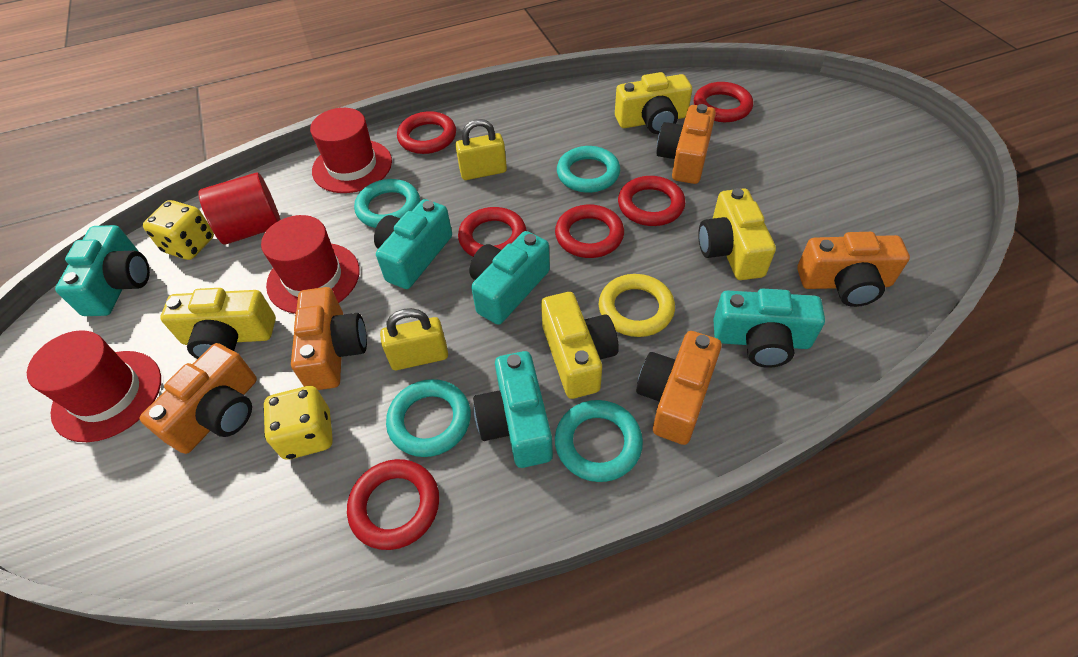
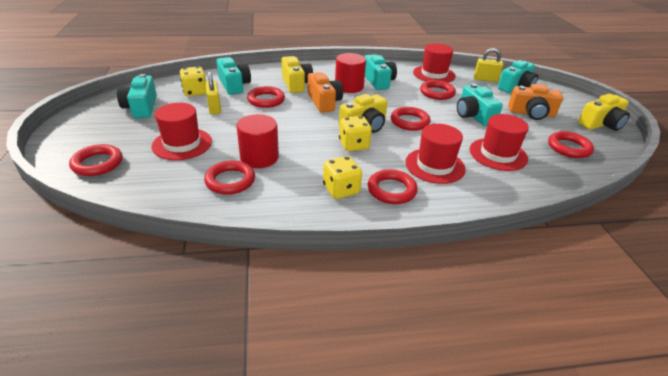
orange camera: [140,343,257,454] [291,287,367,390] [636,331,722,445] [656,104,716,184] [797,232,910,307] = 5 -> [308,72,343,113] [508,84,563,120] = 2
red cylinder: [199,173,280,245] = 1 -> [236,114,279,168] [335,53,366,93] = 2
red hat: [27,330,161,442] [261,215,360,314] [310,108,392,193] = 3 -> [152,103,212,160] [405,124,466,184] [413,43,456,83] [470,114,529,171] = 4
red ring: [347,459,439,550] [397,111,456,154] [458,207,527,257] [555,204,624,258] [618,176,685,226] [694,82,753,122] = 6 -> [69,144,122,176] [204,161,255,195] [247,86,285,108] [368,169,418,204] [391,107,431,131] [420,80,456,100] [548,131,594,158] = 7
turquoise ring: [354,179,420,228] [386,379,471,457] [555,400,643,482] [557,146,620,193] = 4 -> none = 0
yellow camera: [160,288,276,359] [541,292,619,399] [615,72,692,134] [698,188,776,280] = 4 -> [281,56,313,93] [339,94,388,133] [578,94,630,131] = 3
yellow dice: [143,200,214,260] [263,386,333,460] = 2 -> [179,66,206,96] [323,156,362,199] [339,116,372,151] = 3
yellow ring: [599,274,675,337] = 1 -> none = 0

